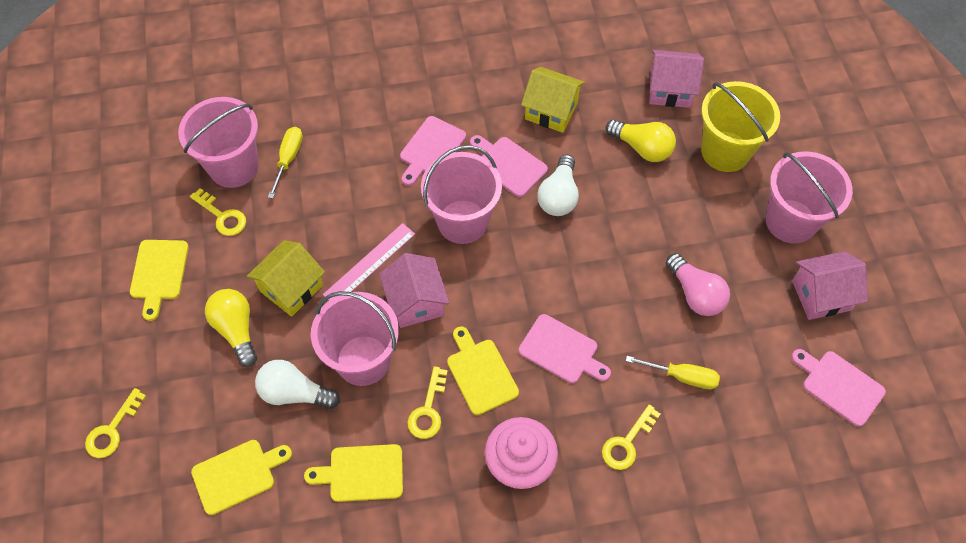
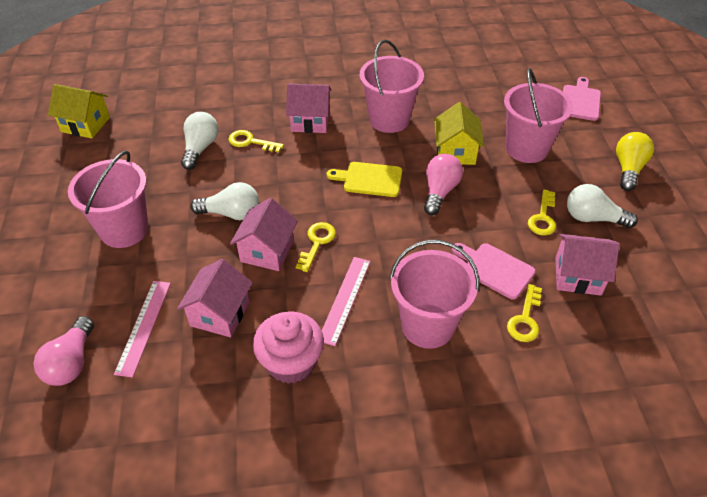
pink cutting board: [400,116,466,186] [470,135,548,197] [519,314,611,383] [791,349,886,427] = 4 -> [452,243,536,299] [563,77,601,121] = 2
pink house: [379,253,450,328] [649,50,704,108] [792,251,868,320] = 3 -> [177,259,253,337] [230,198,298,271] [286,83,331,133] [555,234,619,295] = 4
pink light bulb: [666,253,730,316] = 1 -> [33,316,94,386] [424,154,463,215] = 2
pink ruler: [323,223,415,300] = 1 -> [114,281,171,378] [322,257,370,346] = 2
white light bulb: [255,360,340,409] [537,154,579,216] = 2 -> [181,112,219,170] [190,182,259,220] [567,184,638,228] = 3
yellow bucket: [701,81,780,172] = 1 -> none = 0
yellow cutting board: [130,240,189,321] [191,440,292,515] [304,444,403,502] [447,326,519,415] = 4 -> [327,162,402,197] = 1
yellow light bulb: [205,289,257,367] [605,119,676,162] = 2 -> [616,132,654,191] = 1
yellow screwdriver: [268,127,303,199] [626,356,720,389] = 2 -> none = 0

